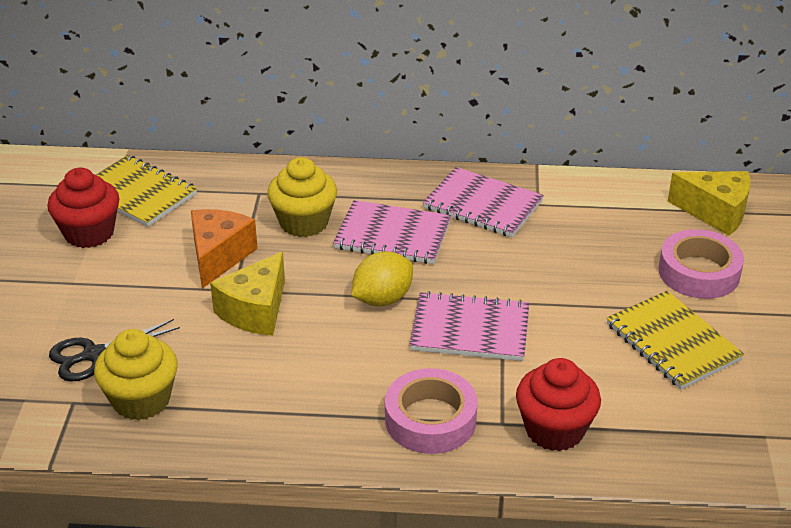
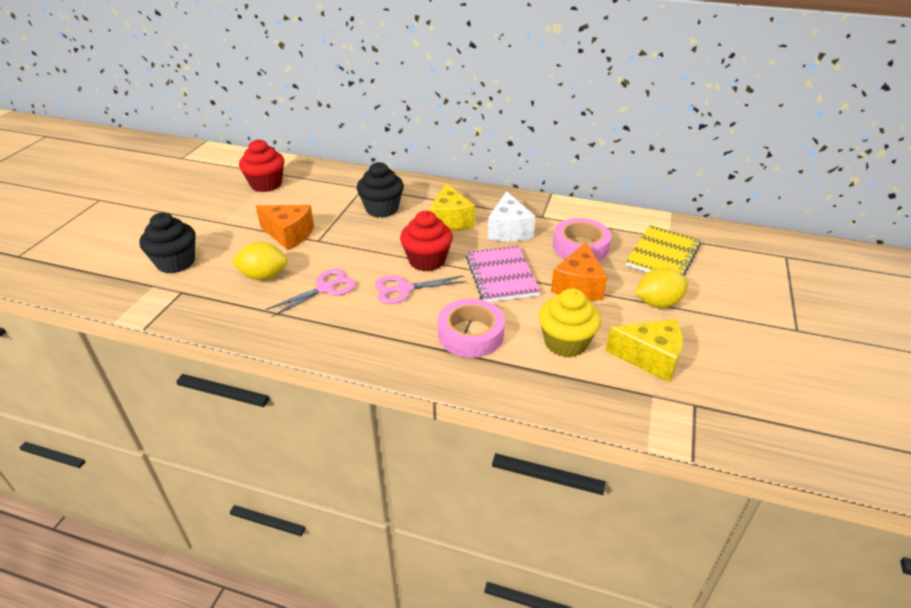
black cupcake: none = 0 -> [139,212,196,273] [357,162,404,218] = 2
black scissors: [49,319,180,382] = 1 -> none = 0
orange cheese: [191,209,258,289] = 1 -> [256,205,314,250] [551,242,607,301] = 2
pink notebook: [333,200,451,264] [409,291,529,361] [423,167,544,237] = 3 -> [466,246,541,302] = 1
pink scissors: none = 0 -> [266,269,356,317] [375,276,466,304] = 2
white cheese: none = 0 -> [488,191,536,241] = 1
yellow cupcake: [94,329,177,420] [267,157,337,237] = 2 -> [539,288,601,358] = 1
yellow lemon: [351,251,413,306] = 1 -> [232,242,288,280] [635,267,689,308] = 2
yellow notebook: [96,155,197,227] [606,291,744,389] = 2 -> [626,225,701,276] = 1

